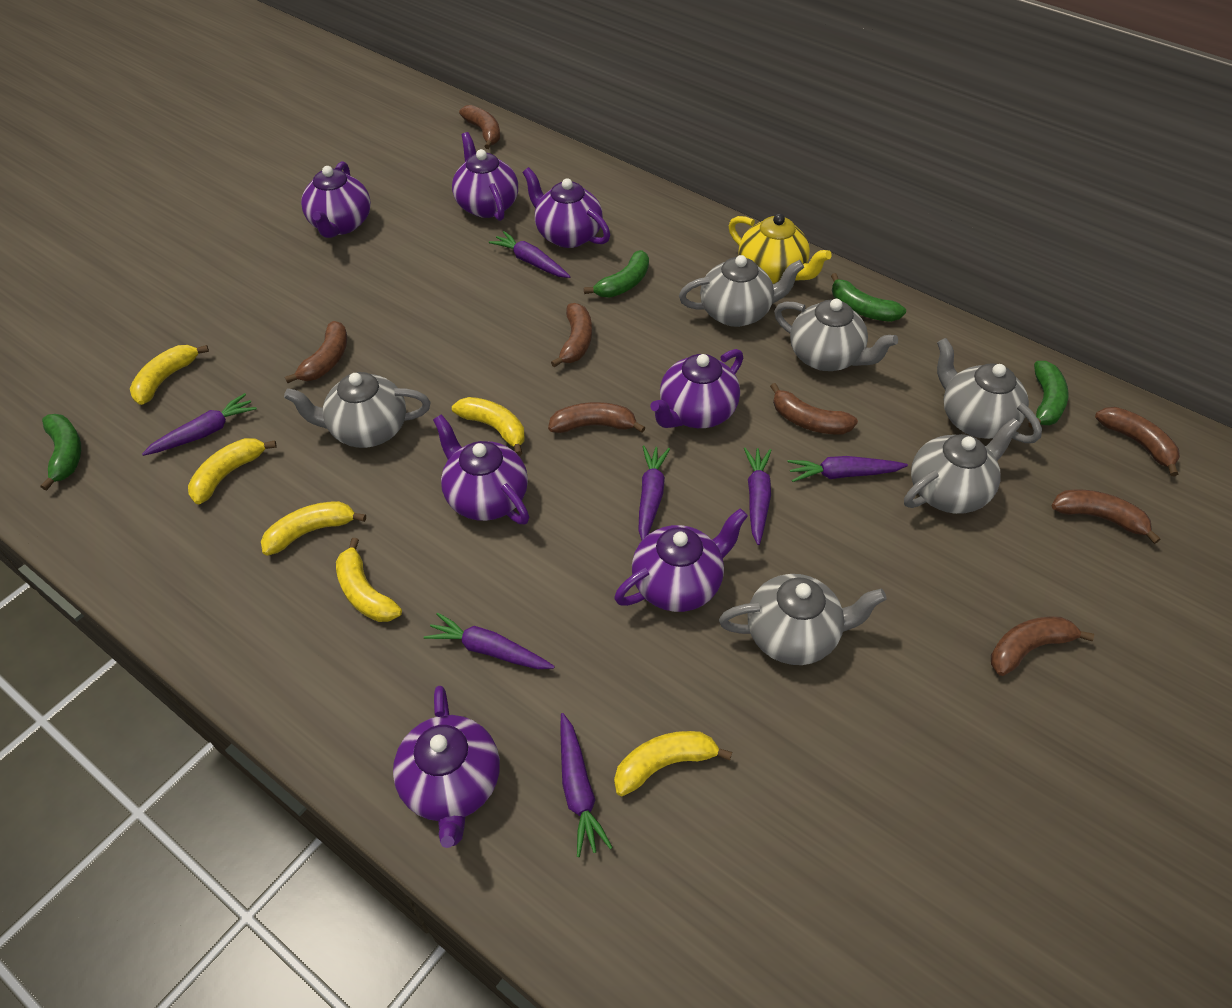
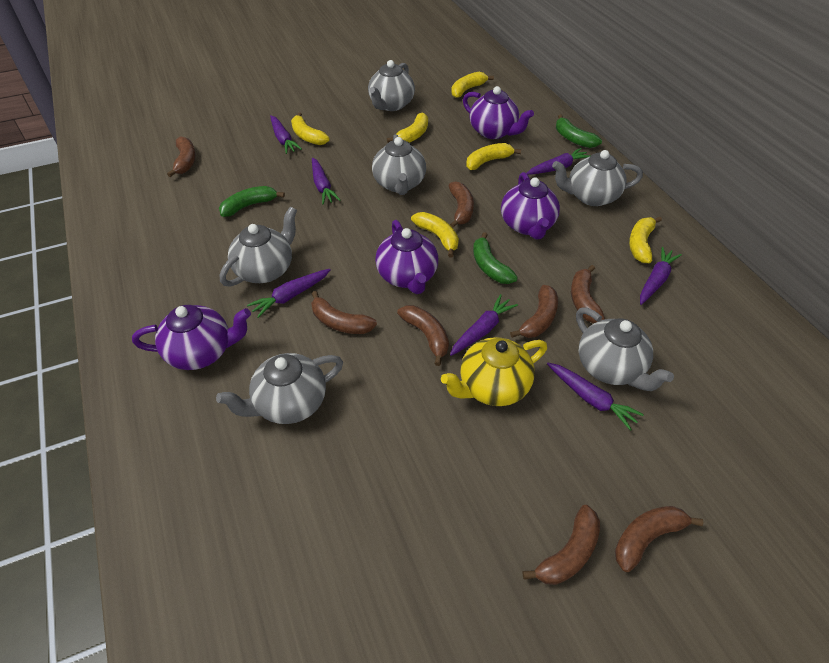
green banana: [40,414,81,491] [584,250,649,298] [831,273,906,322] [1028,361,1069,429] = 4 -> [219,186,285,217] [473,232,518,284] [556,115,602,148] = 3
purple teapot: [301,161,371,238] [393,686,500,848] [433,414,529,524] [452,132,518,221] [522,167,610,248] [614,508,748,612] [650,349,743,428] = 7 -> [132,305,251,370] [375,220,438,294] [463,86,534,139] [501,172,560,239] = 4

